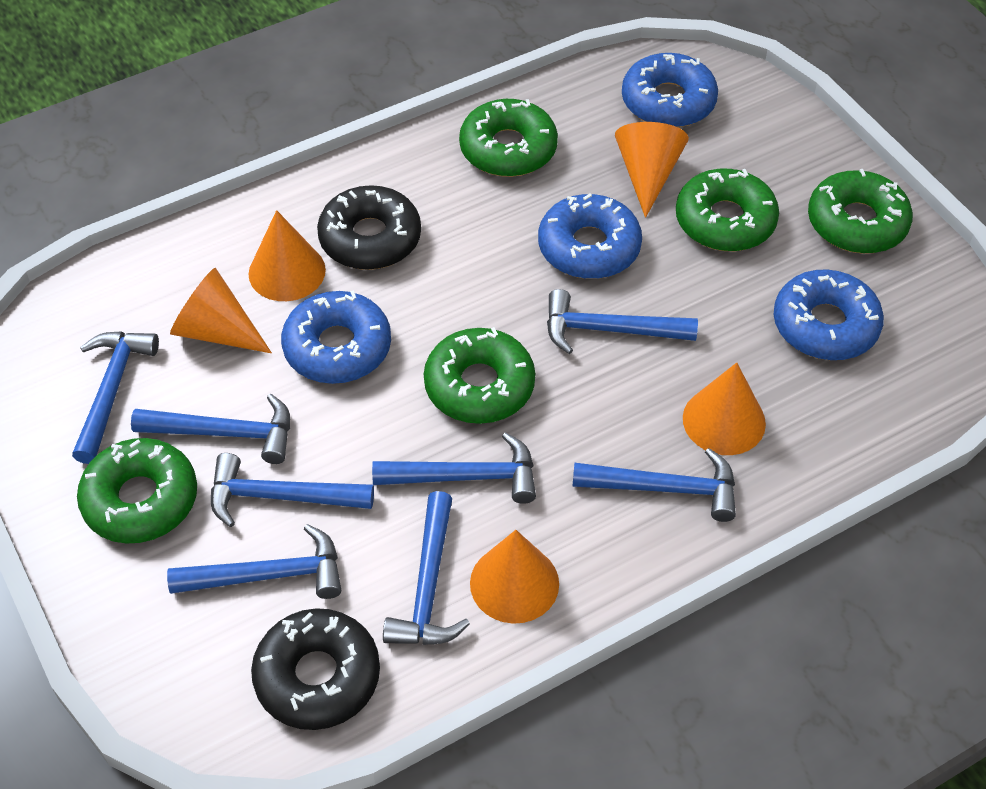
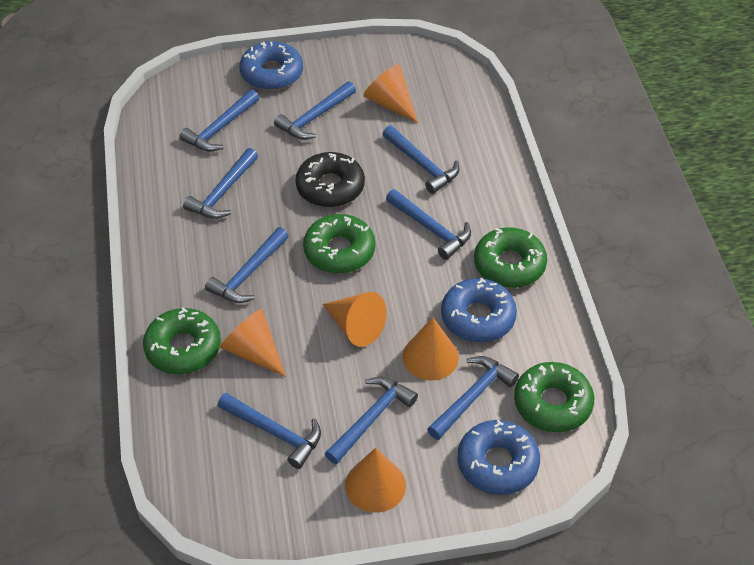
black donut: [251,608,380,730] [317,185,421,270] = 2 -> [295,152,365,207] = 1
blue donut: [281,290,391,384] [538,194,642,279] [622,53,718,127] [774,269,884,360] = 4 -> [239,41,303,90] [441,277,517,342] [457,420,540,495] = 3
blue hammer: [72,331,159,464] [131,394,290,464] [167,524,341,599] [211,453,374,527] [372,432,536,504] [383,491,470,645] [547,289,698,354] [572,448,736,522] = 8 -> [179,90,259,152] [183,148,258,219] [205,227,289,303] [218,393,321,469] [274,81,356,140] [325,377,418,464] [383,125,460,194] [386,189,471,260] [427,356,519,440] = 9
green donut: [77,438,197,544] [424,327,535,424] [459,99,558,177] [676,169,779,251] [808,169,913,254] = 5 -> [143,307,221,374] [303,214,375,274] [474,228,547,288] [514,362,594,432] = 4

